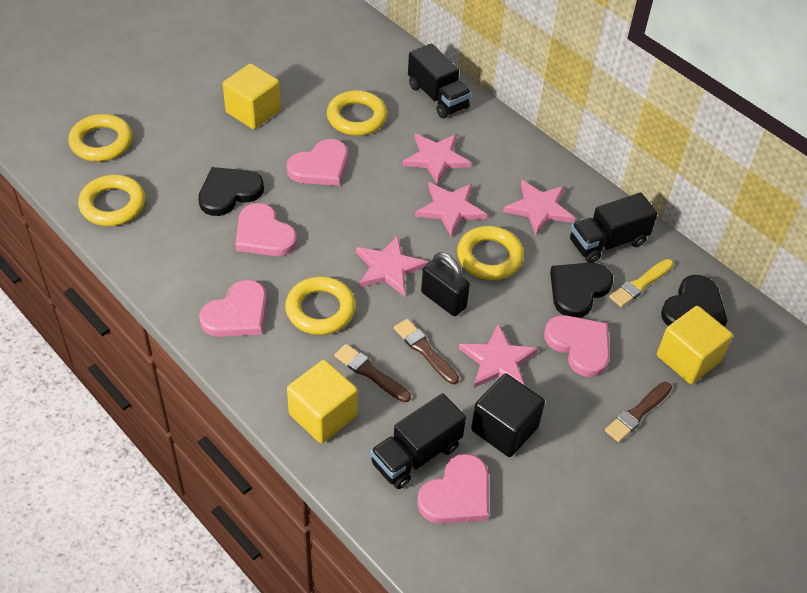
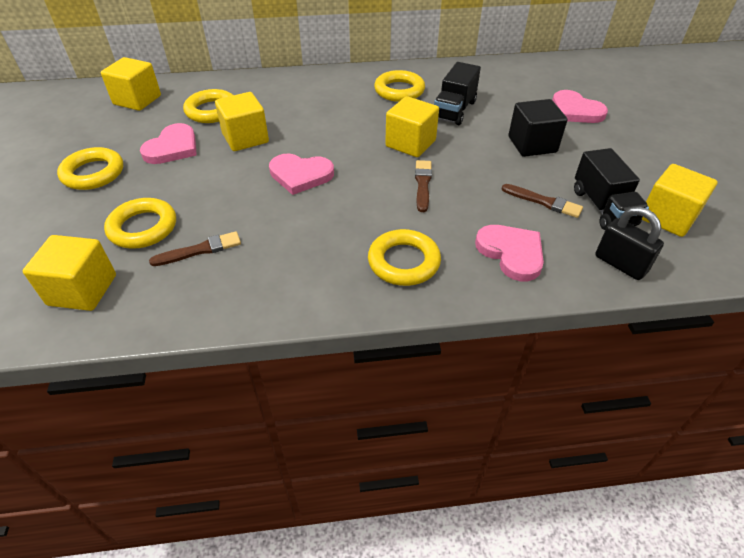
black heart: [198,167,264,216] [550,262,613,318] [661,275,728,327] = 3 -> none = 0
black truck: [370,393,466,489] [408,43,472,118] [570,192,658,263] = 3 -> [434,62,481,125] [574,148,649,230] = 2
pink heart: [199,280,267,337] [235,203,297,256] [287,139,348,186] [417,454,489,524] [544,315,610,377] = 5 -> [140,123,197,164] [269,154,334,195] [475,225,544,281] [552,90,608,123] = 4
pink star: [356,235,428,297] [402,134,471,185] [415,182,487,237] [459,324,538,388] [503,180,575,236] = 5 -> none = 0
yellow brush: [609,259,673,307] = 1 -> none = 0
yellow cube: [223,63,281,129] [287,360,358,443] [657,306,733,384] = 3 -> [23,235,116,311] [101,57,161,111] [215,92,269,151] [385,96,439,157] [642,164,718,237] = 5

